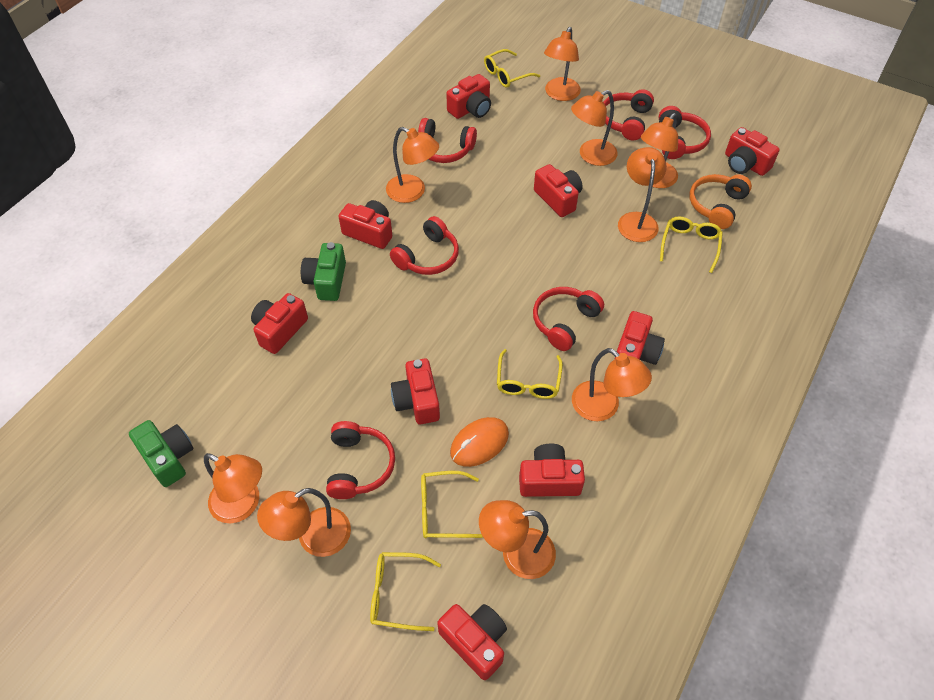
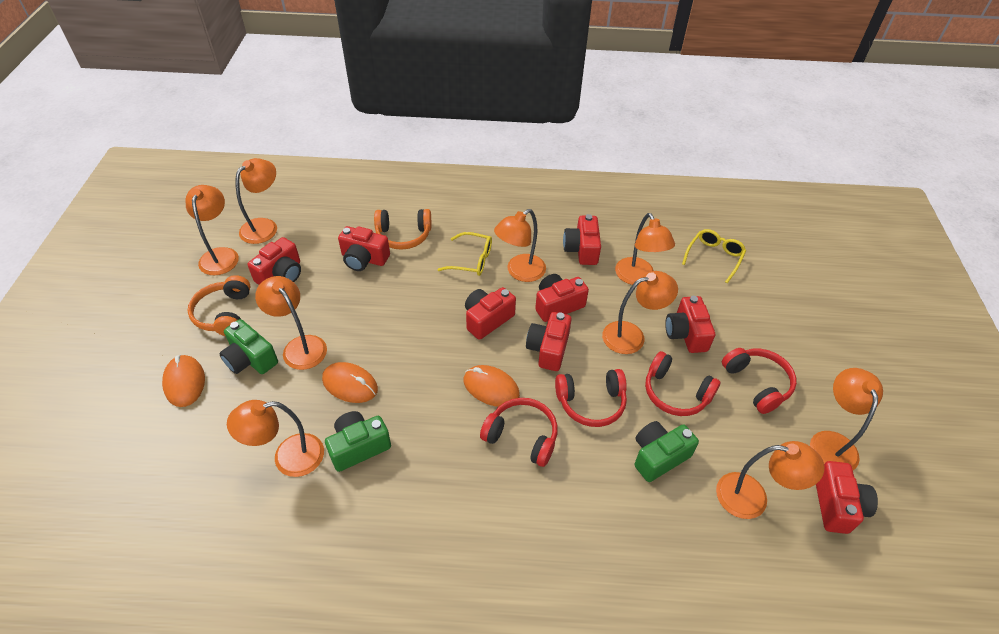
green camera: [129,420,193,487] [301,242,346,301] = 2 -> [219,319,278,374] [325,411,391,472] [635,421,699,482] = 3
orange headphones: [690,174,752,229] = 1 -> [188,275,251,336] [374,209,431,250] = 2
orange mouse: [450,417,509,467] = 1 -> [162,355,205,407] [322,362,378,403] [464,365,520,407] = 3
red camera: [251,293,308,354] [338,200,393,249] [391,358,440,424] [437,604,507,680] [446,74,491,119] [519,443,585,497] [534,164,583,217] [615,311,665,365] [725,127,780,176] = 9 -> [248,237,301,285] [338,226,390,271] [465,287,516,340] [526,312,572,371] [535,274,589,322] [563,214,601,265] [665,296,715,353] [816,461,878,534] = 8
red headphones: [326,421,395,499] [390,216,459,275] [418,118,477,163] [533,287,604,351] [604,89,654,141] [659,106,711,159] = 6 -> [480,398,558,467] [555,369,627,427] [645,351,720,416] [722,348,797,414] = 4
yellow glasses: [370,552,441,631] [421,471,483,538] [484,49,540,88] [497,349,563,399] [660,216,723,273] = 5 -> [437,232,492,276] [682,229,746,283] = 2

